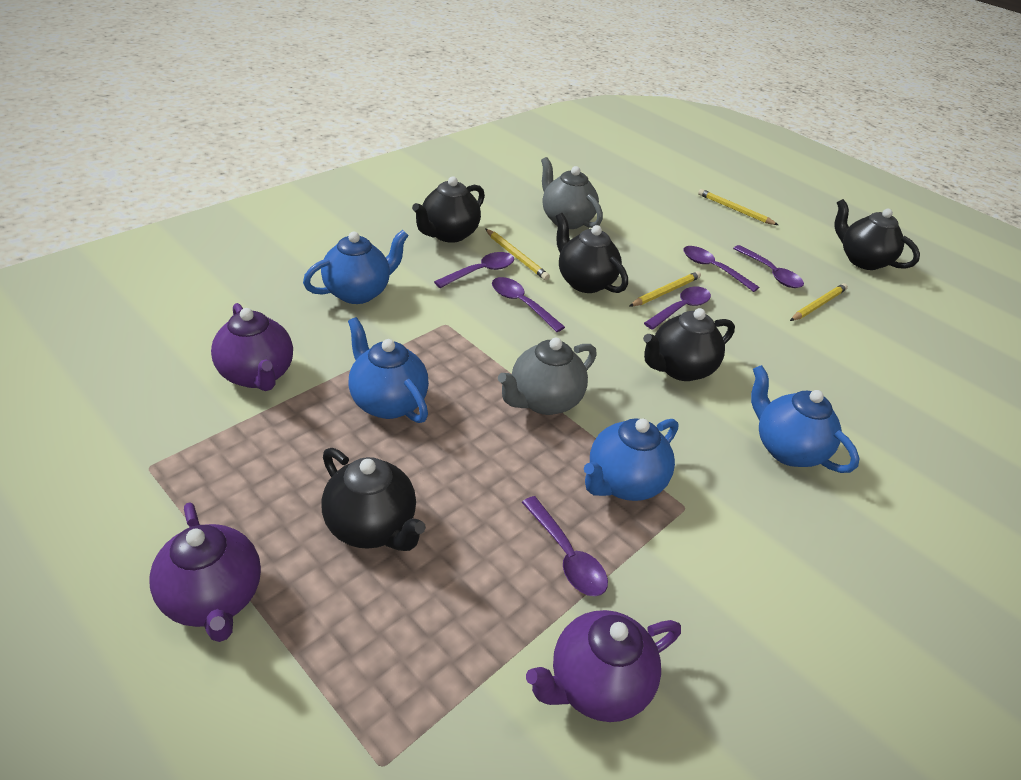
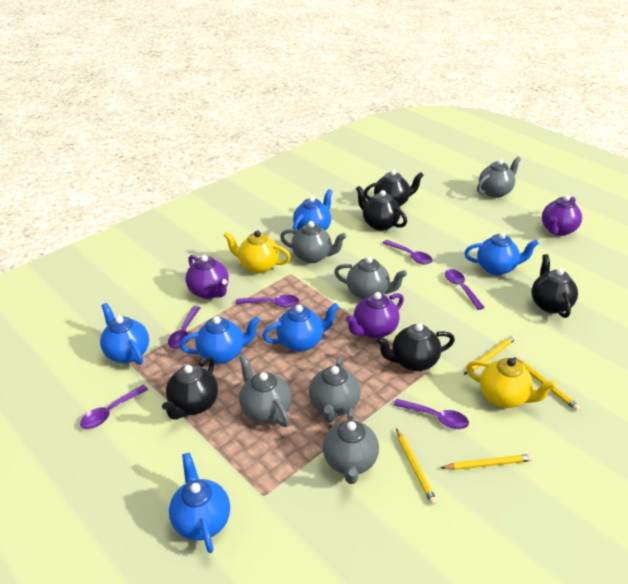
blue teapot: [303,230,409,304] [348,317,429,423] [584,418,679,501] [751,365,860,473] = 4 -> [100,303,149,365] [169,452,230,553] [180,316,260,364] [262,303,339,352] [293,189,333,234] [464,232,539,275] = 6
grey teapot: [498,338,597,415] [541,157,603,229] = 2 -> [239,355,291,427] [280,221,346,263] [309,356,361,423] [323,407,379,484] [334,256,407,300] [477,156,521,198] = 6
yellow teapot: none = 0 -> [224,230,291,273] [466,358,556,408] = 2

